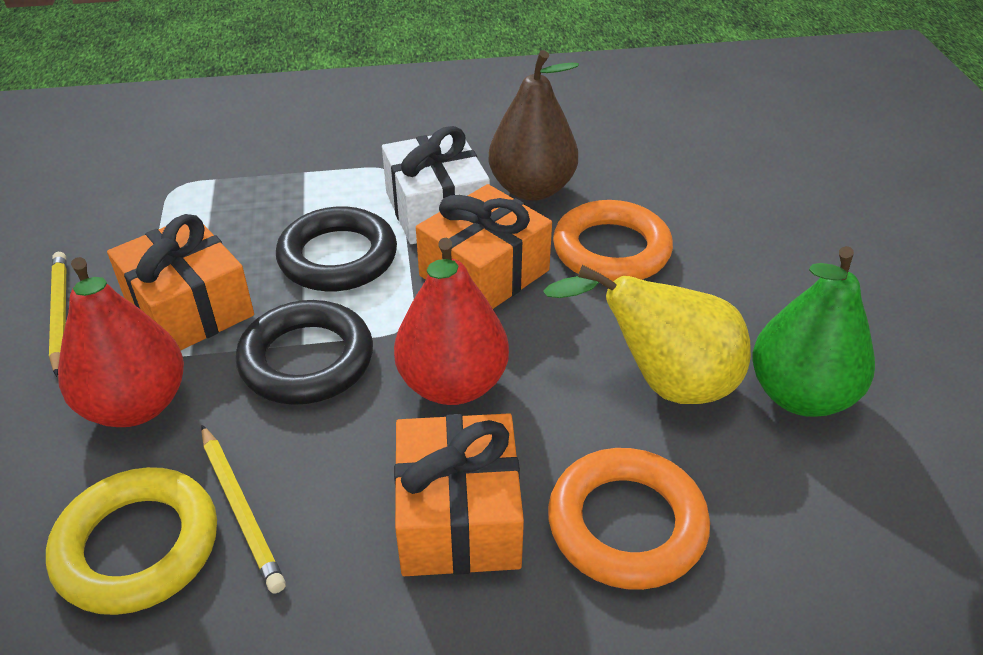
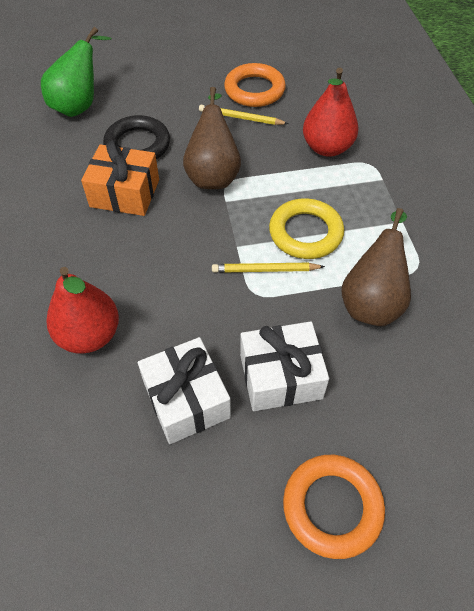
black ring: [236,300,373,405] [276,206,397,291] = 2 -> [103,115,170,159] = 1
brown pear: [488,50,579,201] = 1 -> [183,87,241,189] [341,208,411,326] = 2
orange gift: [107,214,254,351] [394,413,524,576] [416,184,552,309] = 3 -> [81,140,159,216] = 1
white gift: [382,126,490,244] = 1 -> [138,337,231,444] [240,321,329,411] = 2
yellow pear: [543,265,751,404] = 1 -> none = 0

